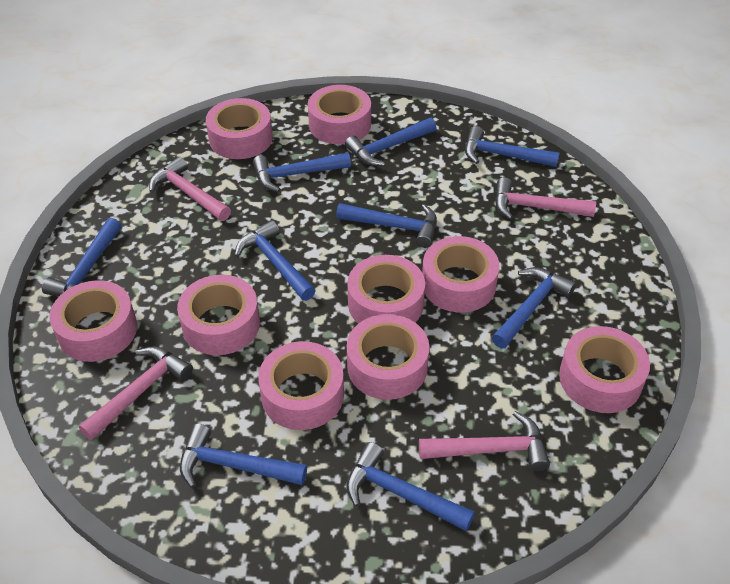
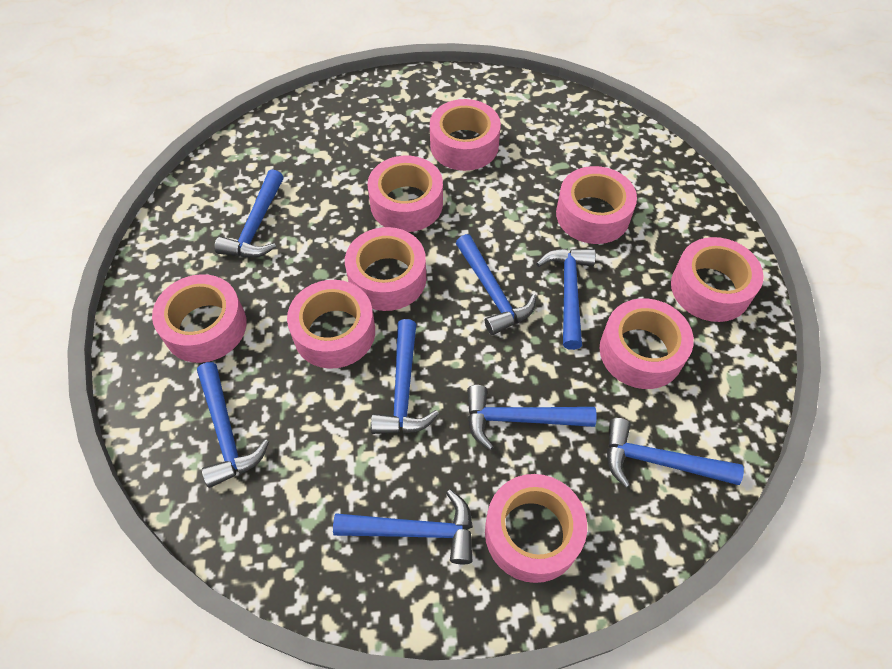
blue hammer: [42,218,122,296] [180,424,307,488] [235,220,316,301] [253,153,351,192] [336,203,437,248] [345,118,437,166] [346,442,475,531] [465,126,559,167] [492,267,576,349] = 9 -> [197,362,269,488] [214,169,284,257] [333,490,473,564] [371,319,439,434] [456,234,537,335] [467,385,597,450] [536,248,596,350] [607,418,744,488] = 8
pink hammer: [79,347,193,440] [149,157,231,221] [419,411,550,471] [495,177,596,220] = 4 -> none = 0

